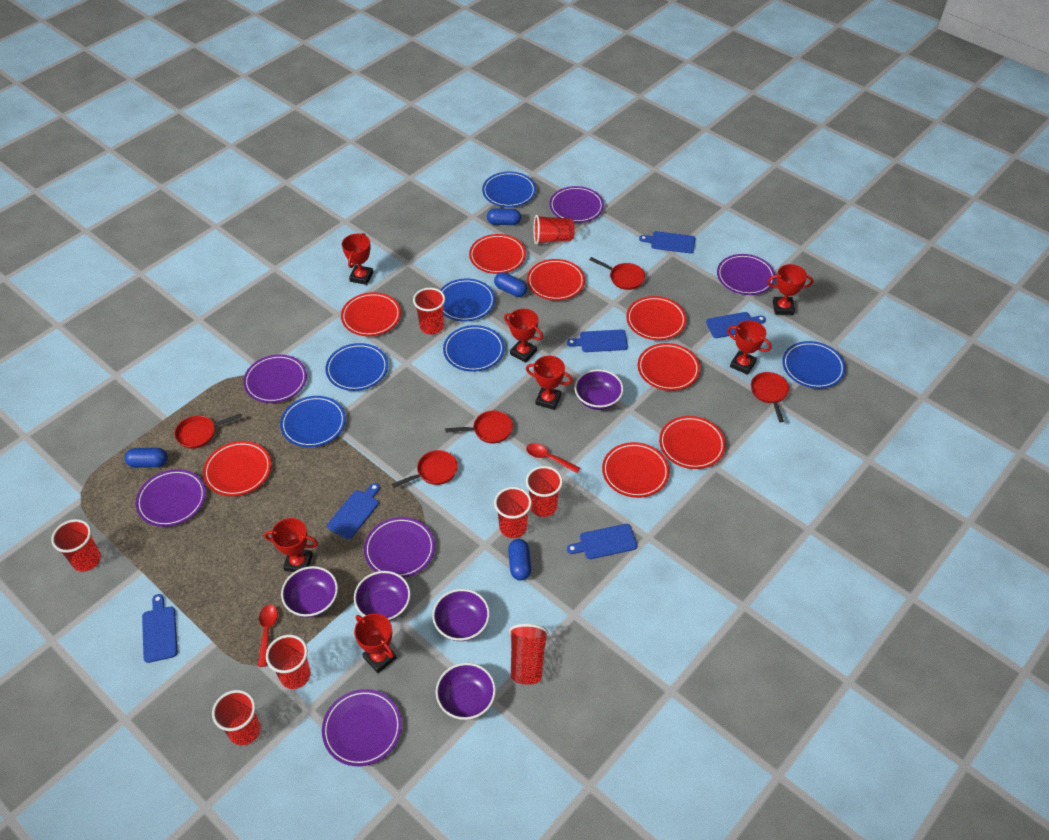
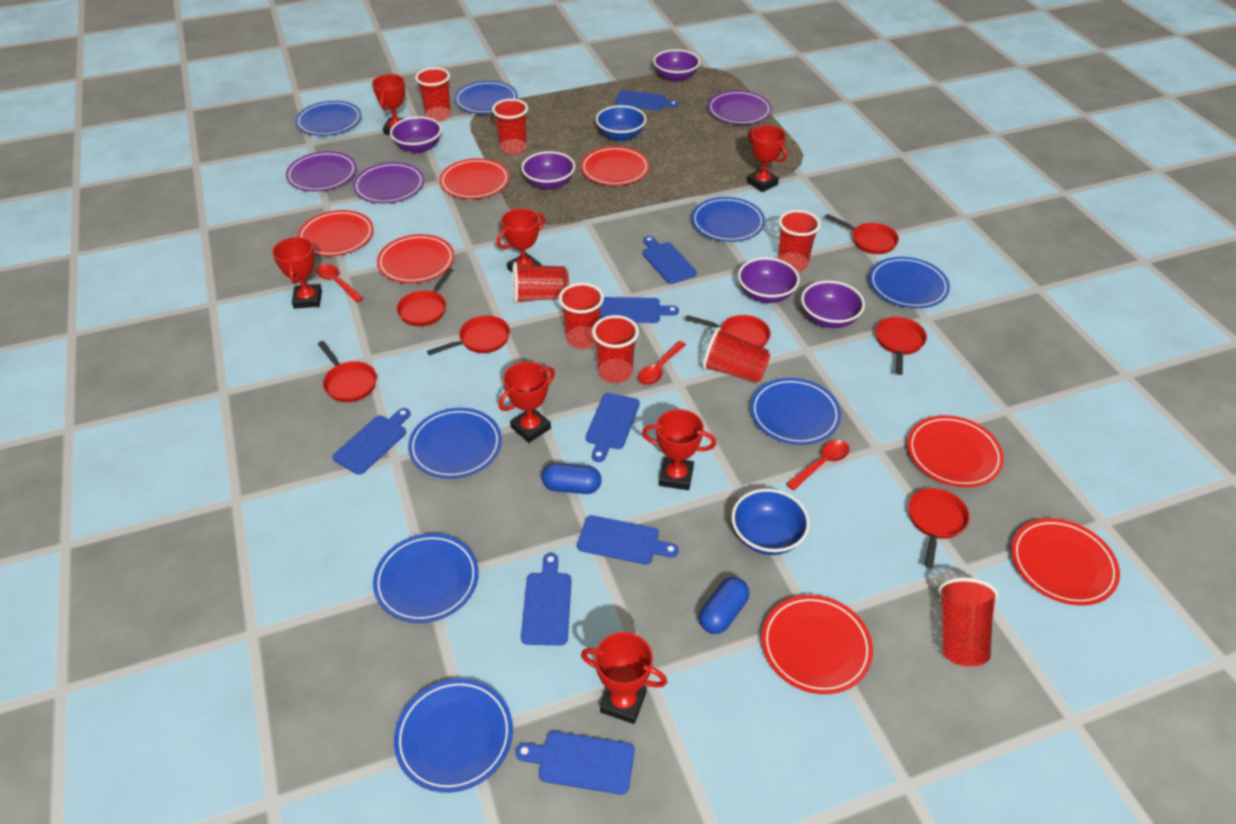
blue bowl: none = 0 -> [596,105,646,141] [731,489,810,555] = 2
blue capsule: [125,448,168,468] [487,208,521,225] [494,272,527,297] [508,539,531,581] = 4 -> [542,463,601,494] [699,577,749,634] = 2
blue cutting board: [142,594,177,663] [327,483,380,539] [567,330,628,352] [567,524,637,559] [639,231,695,253] [706,312,766,338] = 6 -> [332,408,411,475] [515,731,635,795] [521,553,572,645] [577,515,679,565] [586,393,640,462] [600,297,679,323] [615,90,678,110] [642,236,697,284] = 8
blue plate: [280,396,346,447] [326,343,388,391] [440,279,495,321] [443,325,505,372] [482,172,536,207] [782,341,846,389] = 6 -> [295,101,362,136] [373,533,479,623] [394,679,513,793] [408,408,502,479] [454,81,518,114] [691,197,765,242] [750,378,841,445] [869,257,950,308] = 8
purple plate: [136,469,206,527] [243,354,307,403] [322,689,402,766] [364,517,435,578] [549,186,604,223] [717,254,775,295] = 6 -> [286,151,357,191] [353,162,424,203] [708,91,772,125] = 3
red pan: [174,413,242,449] [392,450,458,488] [445,411,513,444] [590,257,645,290] [751,372,789,422] = 5 -> [318,341,377,402] [397,268,453,326] [427,316,510,355] [685,315,771,348] [825,214,899,254] [875,317,927,375] [908,488,970,568] = 7
red plate: [203,441,271,496] [341,292,401,336] [469,234,526,274] [527,259,585,301] [602,442,670,498] [626,296,687,340] [638,343,700,391] [659,416,726,469] = 8 -> [297,210,374,256] [377,234,455,283] [439,158,510,199] [581,146,650,186] [761,595,873,694] [907,415,1004,487] [1011,518,1120,606] = 7
red spoon: [258,605,278,667] [526,443,580,473] = 2 -> [316,264,363,302] [638,341,686,385] [786,440,850,491] = 3

